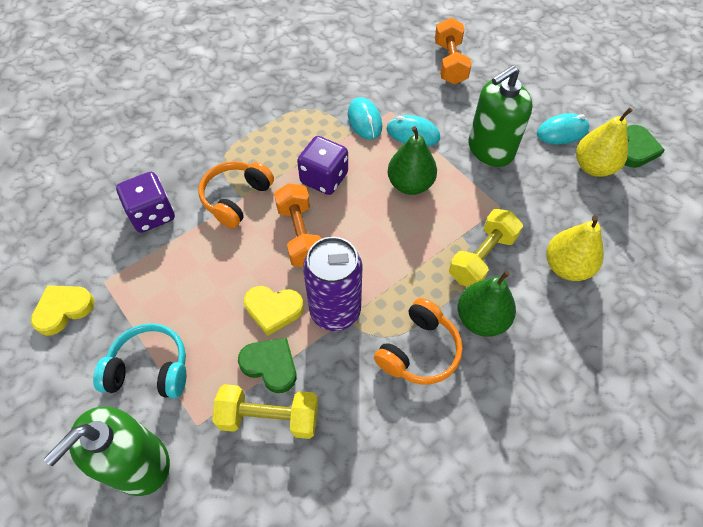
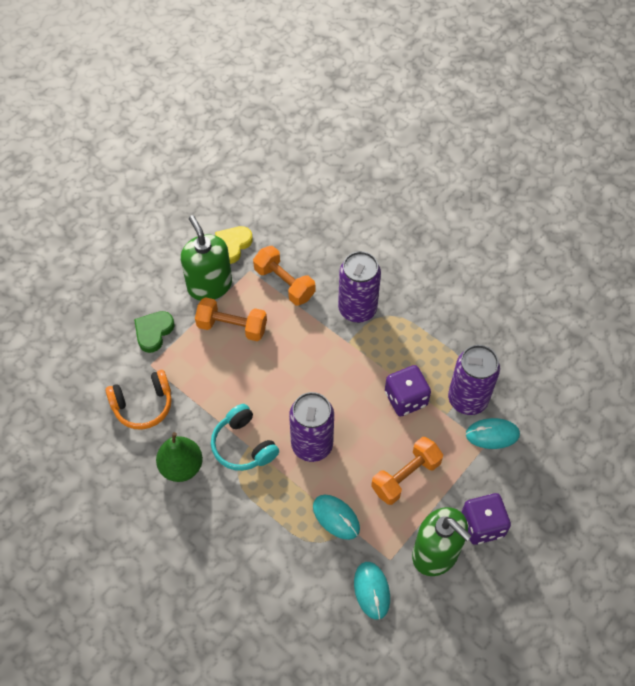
green heart: [238,338,296,393] [624,125,665,168] = 2 -> [134,311,174,353] = 1
green pear: [388,126,437,195] [458,271,516,337] = 2 -> [156,432,203,482] = 1
orange dumbbell: [274,183,321,267] [435,18,472,85] = 2 -> [195,297,267,341] [253,246,315,306] [371,437,443,505] = 3
orange headphones: [199,161,274,228] [374,298,463,385] = 2 -> [106,370,172,430] = 1
purple can: [303,237,362,331] = 1 -> [289,392,334,462] [338,251,381,323] [448,345,500,415] = 3
yellow dumbbell: [212,384,318,439] [449,209,523,287] = 2 -> none = 0
yellow heart: [31,285,95,336] [244,286,304,336] = 2 -> [215,226,253,264] = 1
yellow pear: [546,216,604,281] [576,108,633,177] = 2 -> none = 0

